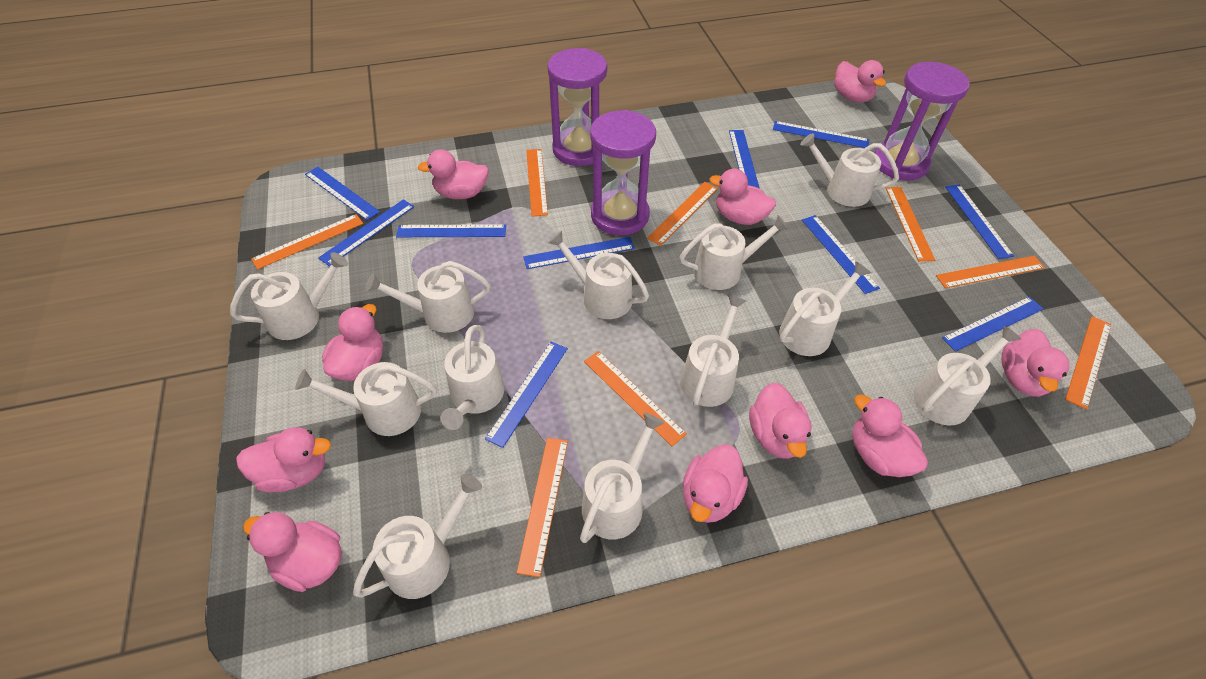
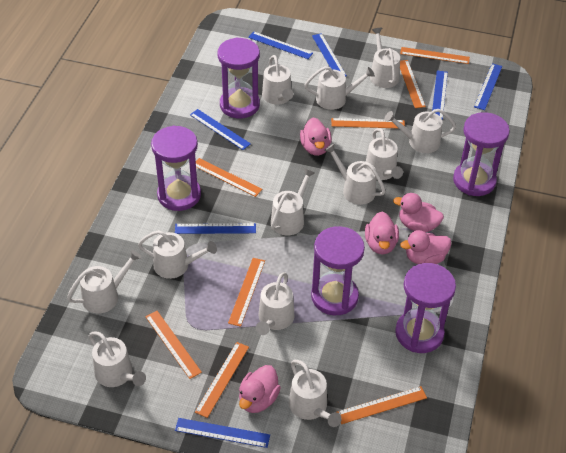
blue ruler: [305,167,380,220] [318,199,414,266] [396,224,506,237] [485,342,568,448] [523,237,635,269] [729,130,760,189] [773,121,869,148] [802,215,880,294] [942,297,1043,352] [945,184,1014,259] = 10 -> [175,223,256,234] [175,418,270,448] [190,109,251,150] [248,31,313,59] [312,33,347,76] [432,70,448,120] [474,63,502,110] = 7
pink duck: [236,427,331,492] [243,512,342,592] [322,304,383,381] [417,149,489,199] [683,444,748,523] [709,169,776,225] [749,383,812,459] [834,60,886,102] [852,394,928,477] [1002,329,1069,397] = 10 -> [239,365,281,413] [300,117,332,156] [365,212,399,254] [393,193,444,232] [400,230,451,264] = 5
purple hourglass: [547,48,607,166] [590,110,656,235] [874,62,970,181] = 3 -> [151,126,201,211] [218,38,260,118] [311,226,365,315] [395,263,456,353] [453,112,510,196] = 5

